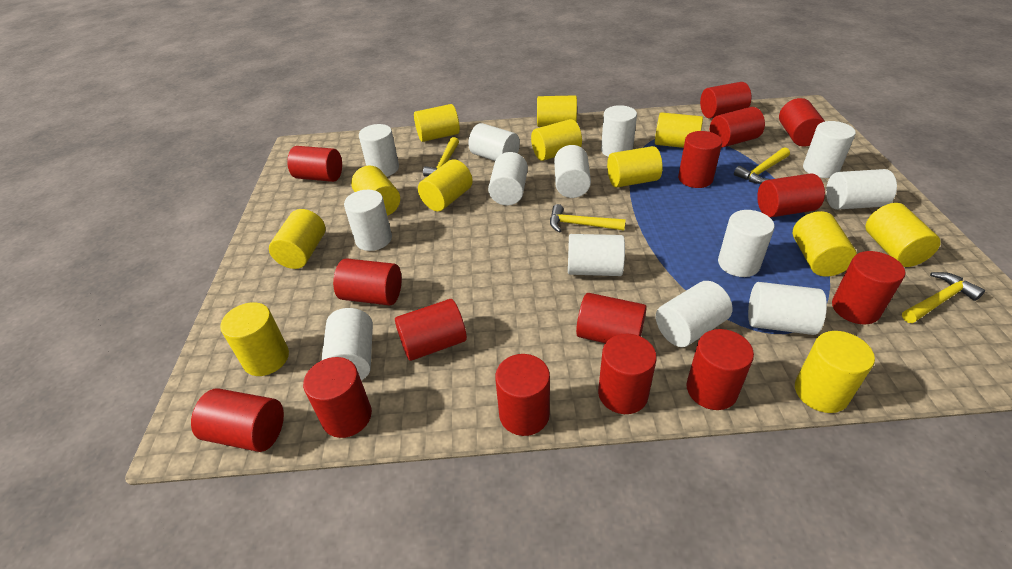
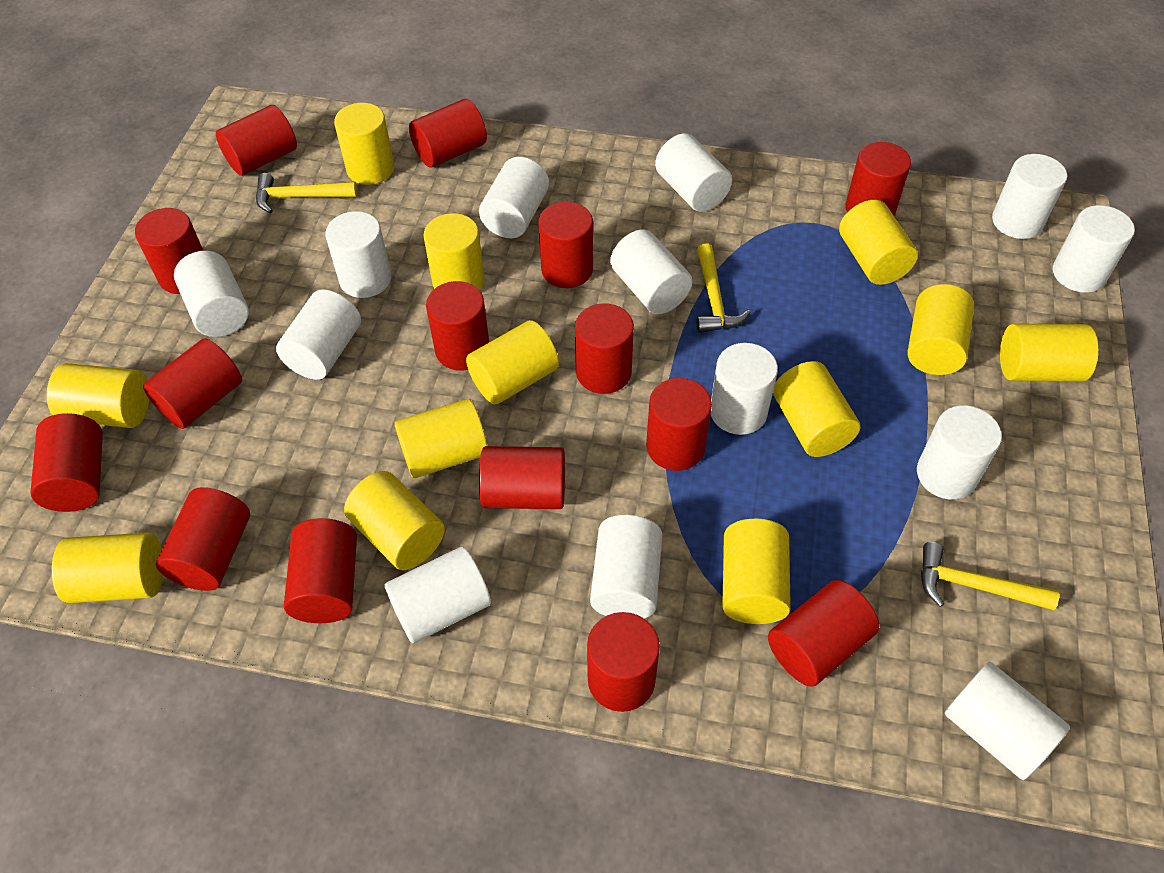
yellow hammer: [423,137,459,176] [550,204,626,233] [734,147,790,184] [902,272,985,323] = 4 -> [256,173,357,213] [697,243,751,333] [921,542,1059,610] = 3

